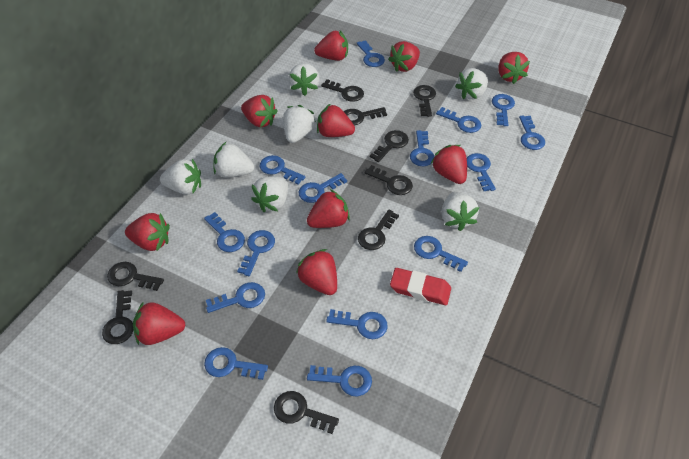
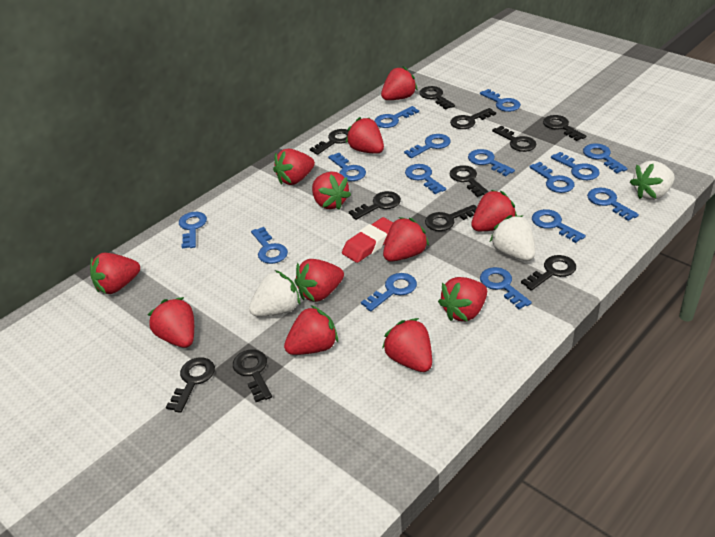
black key: [102,290,134,344] [107,262,164,291] [274,391,339,434] [321,79,364,102] [344,107,387,125] [358,210,399,250] [365,165,413,195] [370,130,409,162] [413,85,436,117] = 9 -> [166,357,215,413] [233,350,272,402] [310,129,348,155] [349,191,401,220] [419,86,455,110] [425,205,477,231] [449,165,489,197] [450,108,496,129] [492,126,536,152] [521,255,576,291] [543,115,586,141] = 11
red strawberry: [125,213,170,251] [133,301,186,345] [241,95,277,127] [296,249,337,295] [307,189,350,228] [314,31,348,61] [317,103,355,137] [388,41,420,72] [431,145,467,184] [498,52,530,84] = 10 -> [90,253,140,294] [148,297,194,348] [273,149,315,185] [284,305,338,355] [295,259,344,302] [312,172,351,210] [346,117,384,154] [381,66,418,100] [382,318,432,372] [383,217,429,262] [438,277,487,322] [471,190,517,231] = 12
white strawberry: [160,159,201,195] [213,142,254,177] [251,176,288,212] [283,105,316,143] [289,63,320,96] [442,192,479,231] [455,68,488,99] = 7 -> [249,270,300,316] [490,215,535,261] [630,161,675,200] = 3

